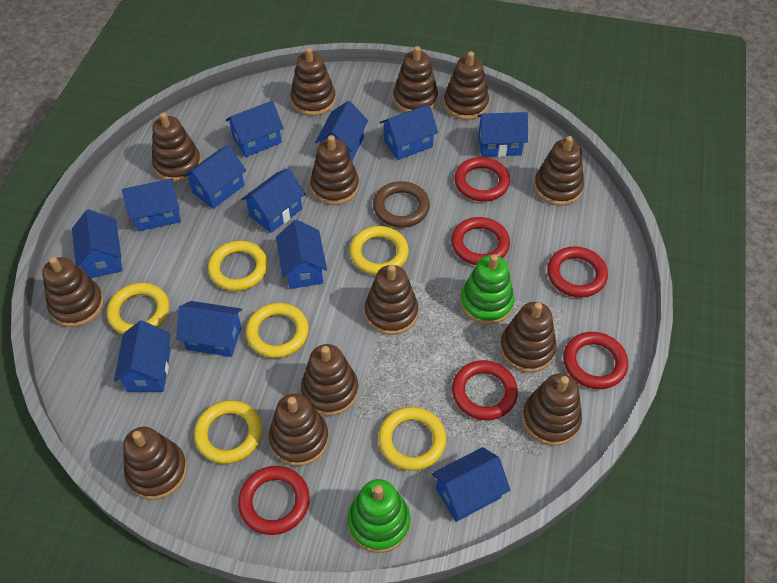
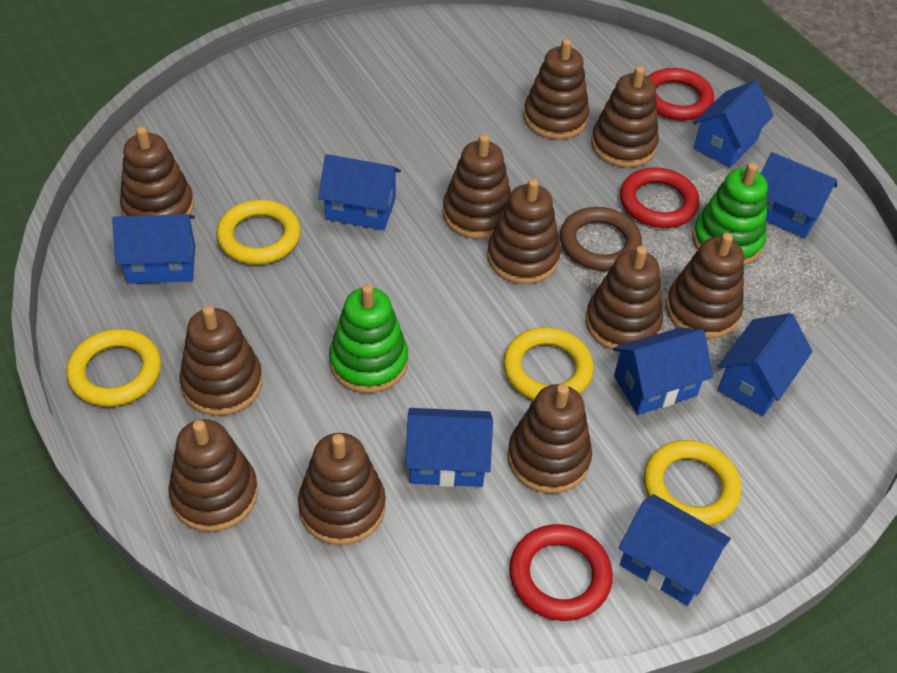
blue house: [72,209,122,278] [114,320,171,392] [122,178,181,231] [176,301,242,357] [183,145,246,209] [226,101,284,157] [241,169,305,233] [276,219,327,289] [315,101,368,161] [379,104,438,160] [432,447,510,522] [477,112,528,157] = 12 -> [112,214,195,284] [318,154,401,230] [405,408,493,487] [613,327,713,415] [618,494,731,606] [693,81,774,168] [718,313,813,416] [761,152,837,238] = 8
brown stacking toy: [42,257,104,327] [123,427,187,500] [152,112,201,182] [269,394,329,466] [290,47,336,116] [301,344,358,416] [310,135,359,205] [364,265,418,335] [393,46,438,112] [443,51,489,120] [500,302,557,373] [522,373,582,446] [534,136,584,206] = 13 -> [120,126,194,216] [169,419,258,532] [179,305,263,416] [298,433,386,545] [443,134,511,239] [487,179,561,284] [507,384,592,494] [524,39,590,139] [585,246,663,352] [591,66,659,167] [666,233,744,339] = 11
red ring: [238,466,310,535] [451,217,510,265] [452,360,518,420] [454,157,510,202] [547,246,608,298] [563,332,628,389] = 6 -> [509,524,613,621] [620,167,700,228] [647,68,714,121] = 3
yellow ring: [107,283,169,334] [194,400,262,464] [208,241,268,291] [246,303,309,358] [350,226,409,275] [378,407,447,471] = 6 -> [66,329,161,407] [216,200,301,265] [503,327,594,400] [644,440,741,526] = 4

